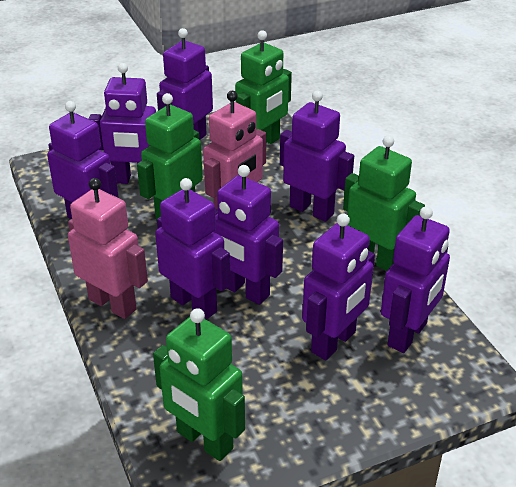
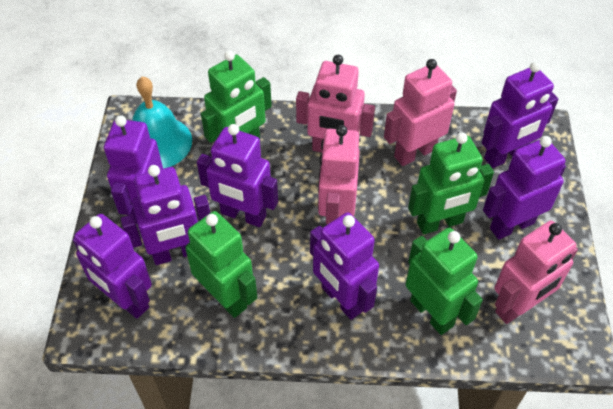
pink robot: [68,178,148,319] [203,91,266,209] = 2 -> [296,55,375,153] [318,125,360,225] [384,59,457,166] [494,220,578,324] = 4
purple robot: [47,101,119,219] [89,63,156,184] [155,178,231,320] [157,28,213,140] [214,165,283,305] [280,91,354,222] [302,213,375,360] [381,206,450,353] = 8 -> [73,214,152,319] [104,115,163,224] [121,165,210,265] [197,124,278,227] [310,212,379,320] [481,62,558,168] [483,136,566,240] = 7
turquoise bell: none = 0 -> [132,76,192,169] = 1

